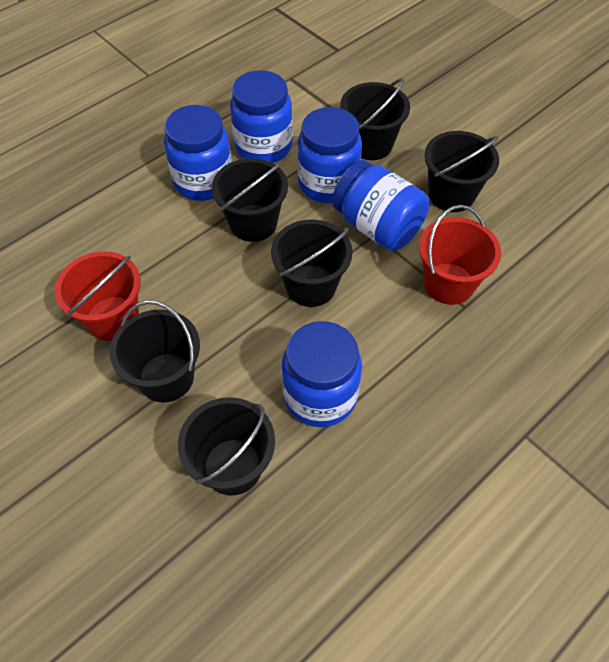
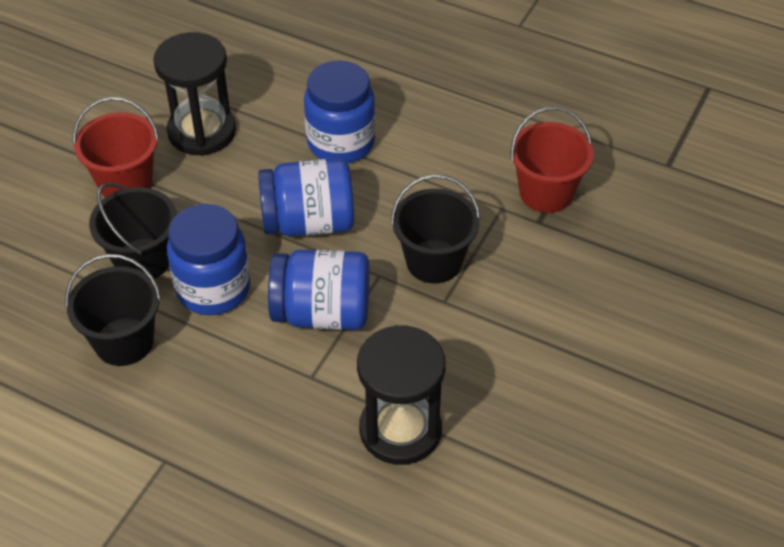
black bucket: [110,300,200,403] [178,397,275,496] [212,158,288,242] [271,219,353,307] [340,78,410,160] [424,131,499,212] = 6 -> [65,254,161,366] [89,182,177,279] [391,174,481,283] = 3
black hourglass: none = 0 -> [153,32,236,156] [357,325,446,465] = 2
blue jar: [164,105,232,201] [230,70,293,163] [282,321,362,427] [297,107,362,203] [332,160,430,251] = 5 -> [167,204,250,315] [258,158,354,237] [268,250,370,330] [304,60,375,163] = 4

